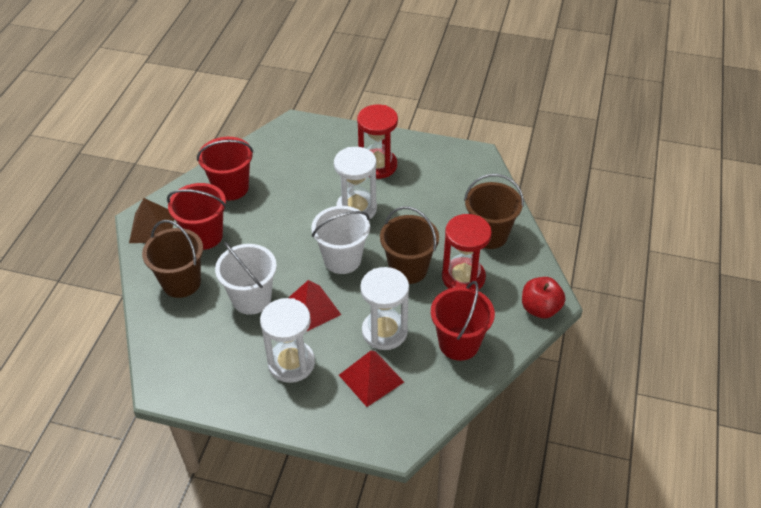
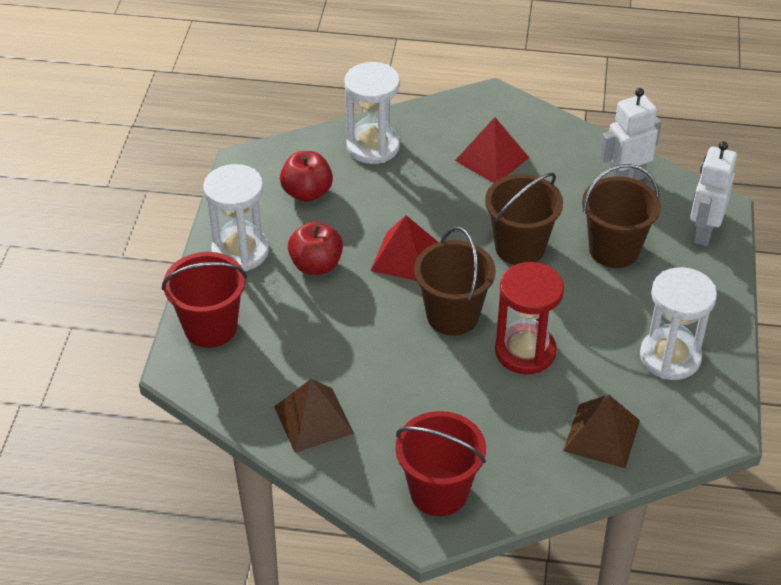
brown pyramid: [129,198,174,243] = 1 -> [274,379,354,453] [563,395,640,469] = 2
red apple: [522,277,565,319] = 1 -> [280,151,333,202] [288,221,343,275] = 2
red bucket: [167,183,226,250] [197,137,254,201] [431,281,495,361] = 3 -> [162,252,247,348] [396,411,486,516] = 2
red hourglass: [357,105,398,179] [442,214,492,290] = 2 -> [495,262,564,374] = 1
white bucket: [215,242,277,315] [311,206,370,274] = 2 -> none = 0
white robot: none = 0 -> [600,88,662,180] [690,141,737,246] = 2

